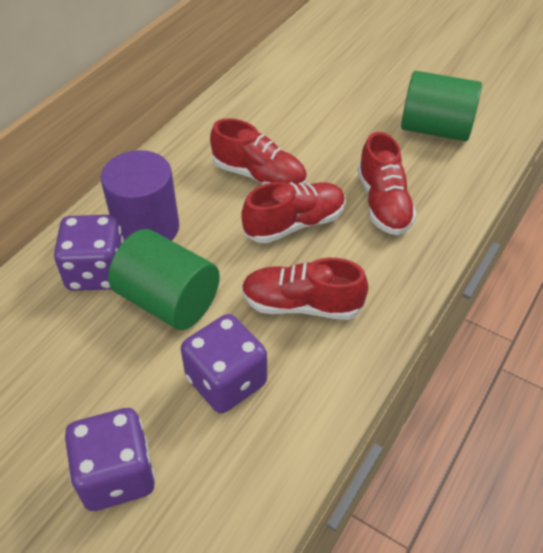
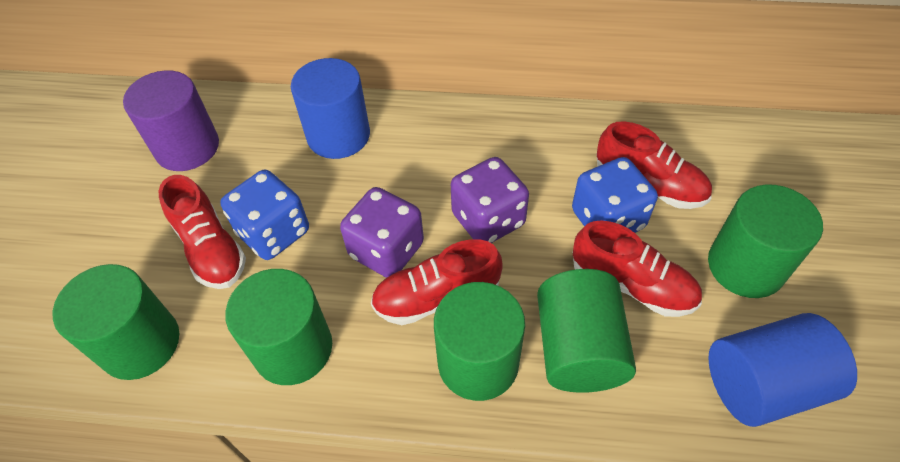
blue cylinder: none = 0 -> [291,58,370,159] [708,313,857,427] = 2
blue dice: none = 0 -> [220,170,309,260] [572,157,658,233] = 2
green cylinder: [108,229,220,330] [401,71,482,141] = 2 -> [53,264,179,380] [225,269,332,385] [434,282,525,401] [537,269,636,393] [708,184,823,298] = 5
purple dice: [54,215,124,291] [65,408,155,511] [181,314,267,413] = 3 -> [340,187,424,278] [451,157,529,243] = 2

